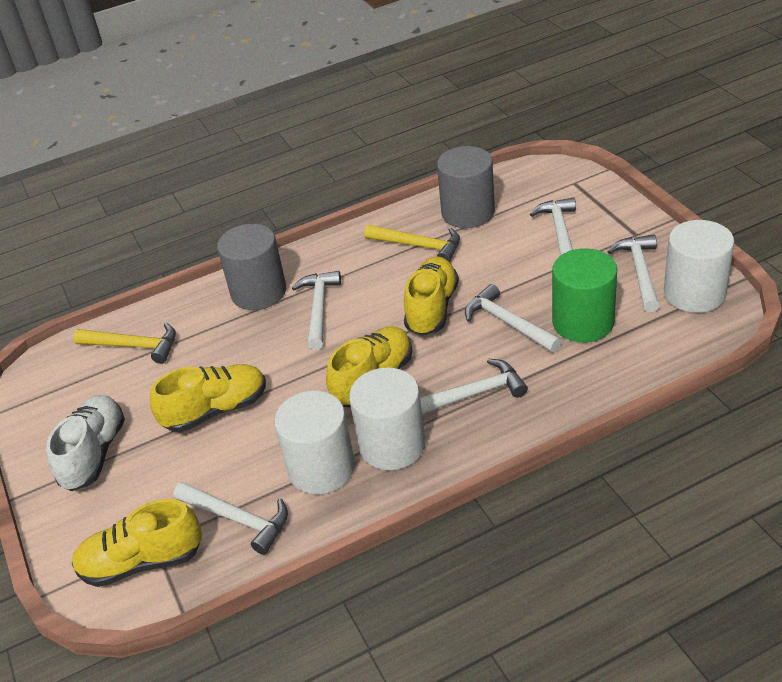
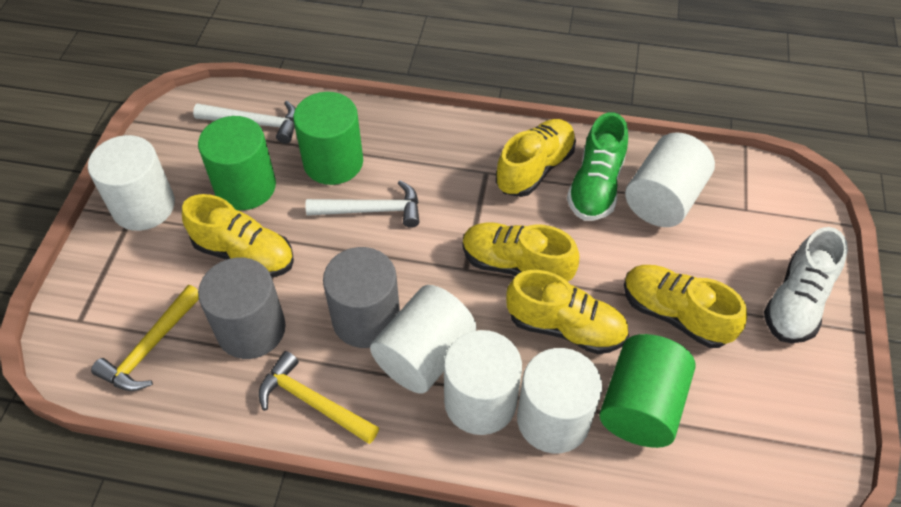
green cylinder: [552,248,617,343] = 1 -> [198,116,276,210] [293,92,363,185] [599,334,695,448] = 3
green shoe: none = 0 -> [567,112,628,221] = 1
white cylinder: [274,391,355,494] [349,368,426,470] [664,220,734,313] = 3 -> [88,135,175,231] [370,285,476,394] [444,330,522,435] [517,348,602,453] [625,132,715,227] = 5
white hammer: [173,482,288,555] [292,271,341,350] [420,359,528,414] [465,284,562,352] [530,197,576,256] [607,235,660,312] = 6 -> [193,101,296,144] [305,181,419,228] = 2
yellow shoe: [72,499,202,587] [150,364,266,432] [326,326,412,407] [404,256,459,336] = 4 -> [182,194,294,278] [462,222,579,282] [496,119,576,197] [506,270,629,354] [624,265,747,348] = 5

